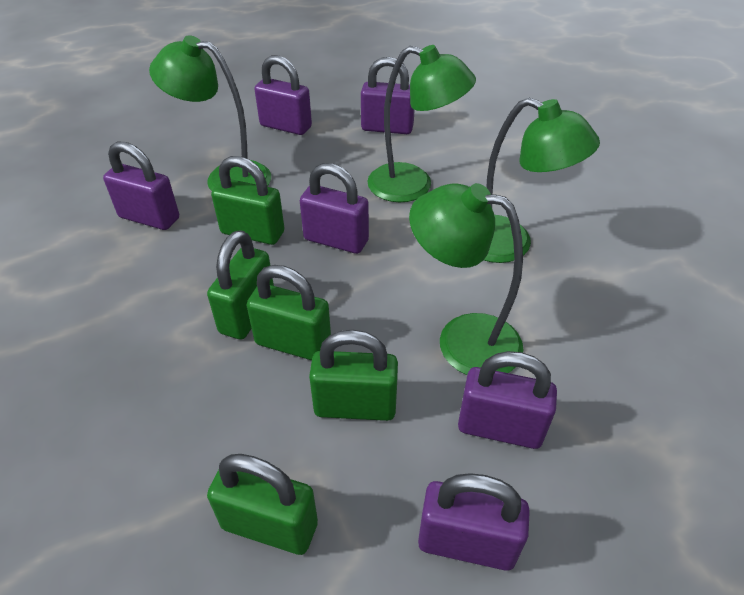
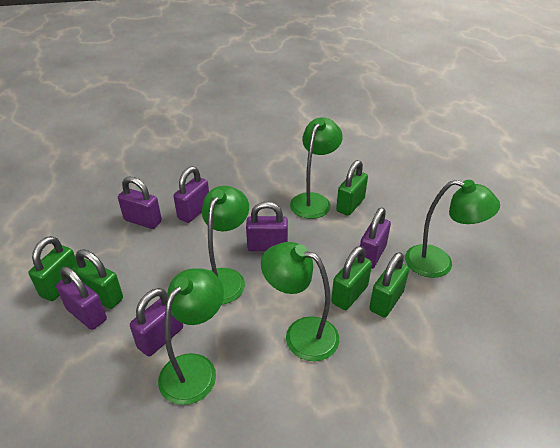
green lamp: [149,35,271,191] [367,45,476,202] [409,183,524,375] [484,98,600,263] = 4 -> [158,268,224,405] [202,186,249,304] [261,242,339,361] [290,117,343,219] [405,180,500,278] = 5

